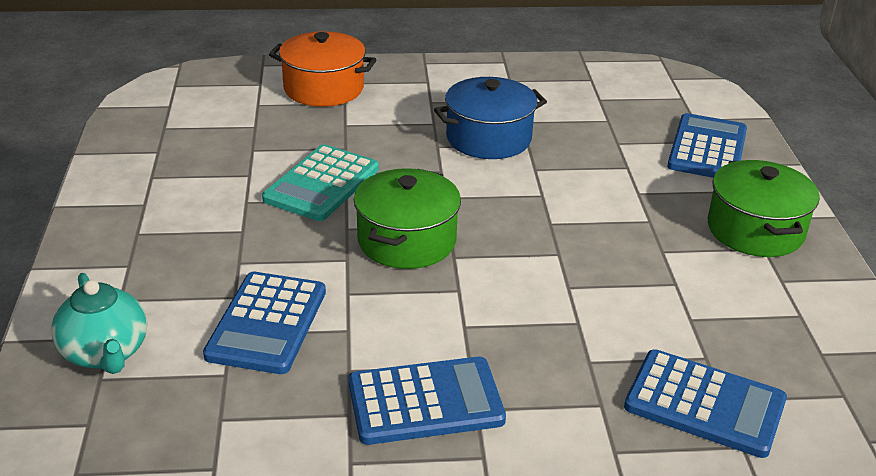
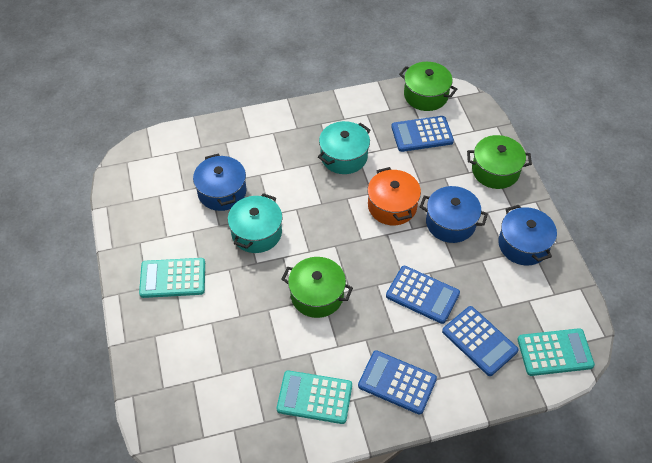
blue pot: [434,77,547,159] = 1 -> [193,153,246,211] [420,186,488,243] [498,205,557,266] = 3
green pot: [354,168,461,269] [708,160,820,257] = 2 -> [281,257,353,318] [399,62,457,111] [467,135,532,189] = 3
turquoise calculator: [262,144,379,221] = 1 -> [139,258,205,298] [277,370,352,424] [517,328,595,376] = 3
turquoise pot: none = 0 -> [228,193,282,253] [318,121,370,174] = 2
turquoise teapot: [51,273,147,374] = 1 -> none = 0

